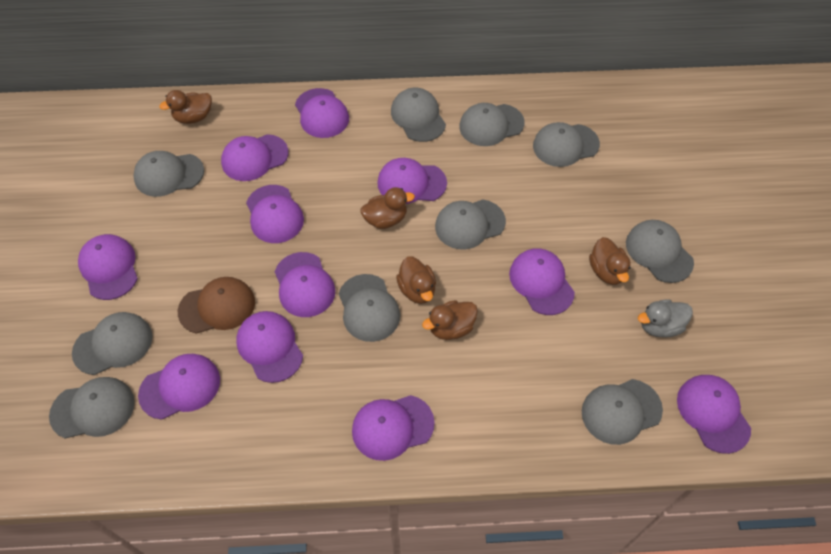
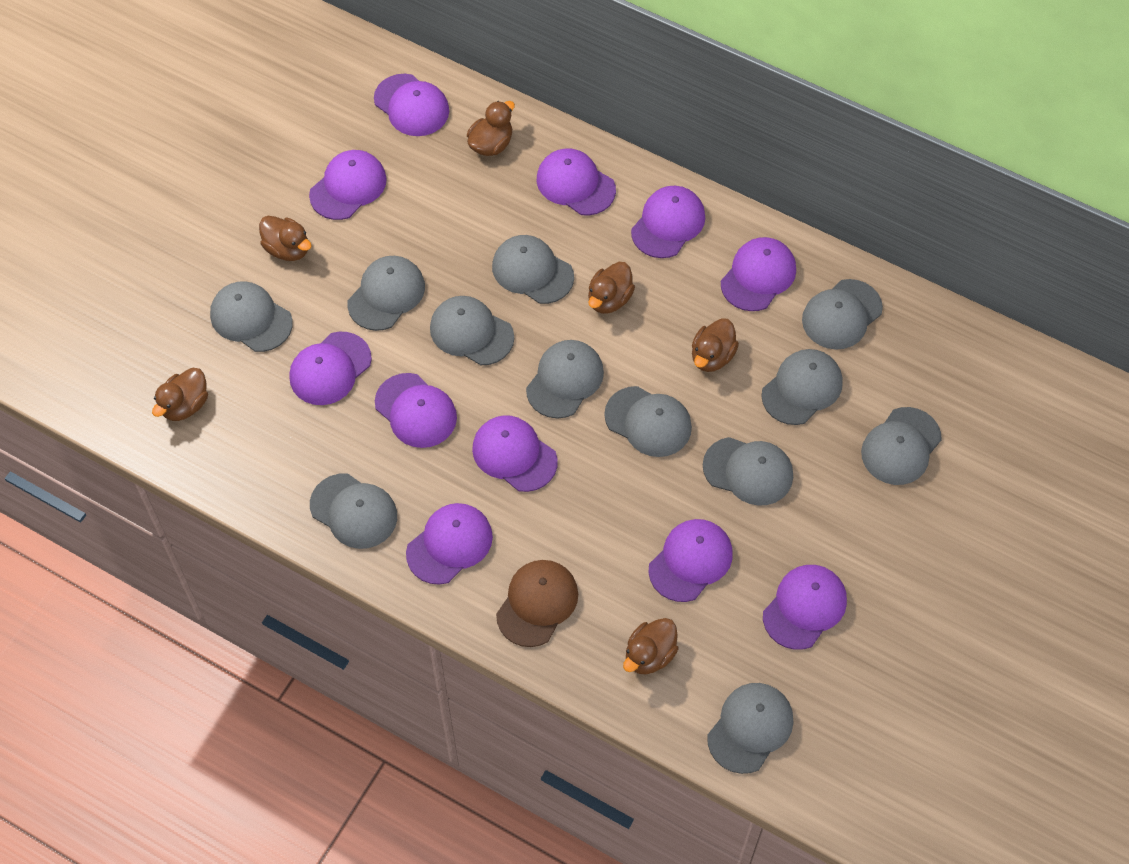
brown duck: [159,90,212,124] [360,187,415,229] [396,256,436,304] [422,300,478,340] [589,237,631,285] = 5 -> [152,368,208,421] [259,216,311,261] [467,101,515,156] [588,262,635,314] [623,618,679,674] [692,318,739,372] = 6
grey cap: [49,377,135,438] [72,312,153,375] [133,151,204,197] [339,274,400,342] [391,88,446,142] [435,199,506,249] [459,103,525,146] [533,122,600,167] [582,379,663,445] [626,220,694,283] = 10 -> [210,281,293,352] [310,473,397,549] [347,256,425,331] [430,296,514,365] [492,235,574,304] [526,340,604,419] [604,386,692,457] [703,437,793,506] [707,683,794,774] [761,349,843,425] [802,279,883,350] [861,407,942,485] = 12
grey duck: [638,299,693,337] = 1 -> none = 0

